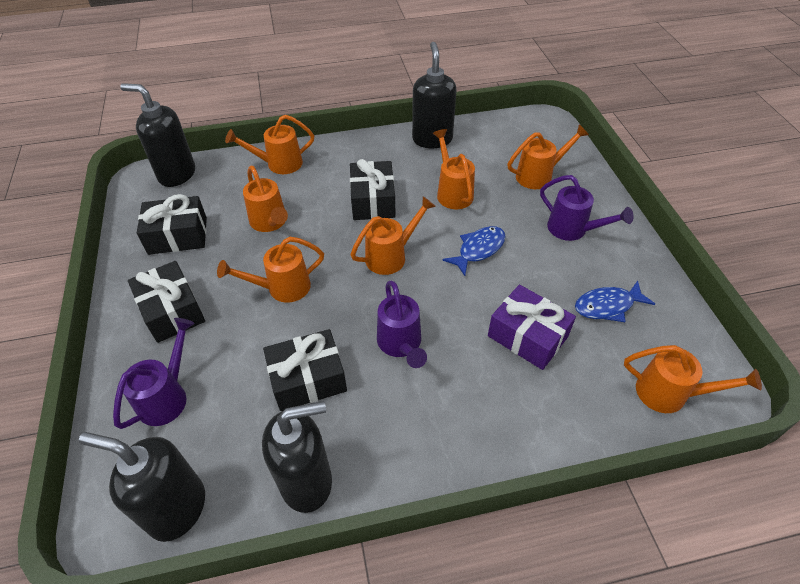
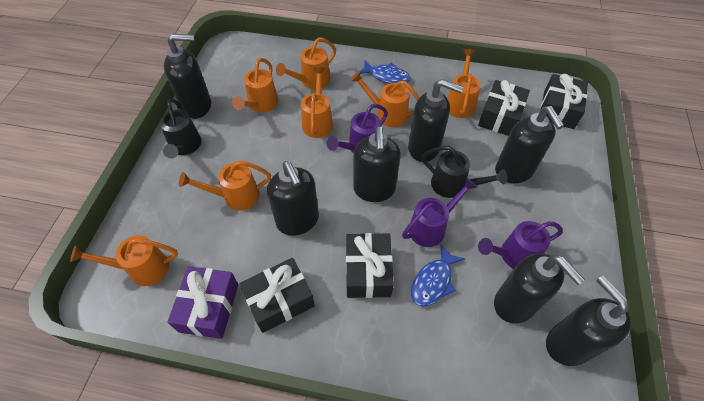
black soap dispenser: [79,432,205,542] [120,83,195,187] [262,401,332,513] [412,42,456,148] = 4 -> [164,34,211,119] [267,161,319,236] [353,126,401,202] [408,79,464,162] [494,253,585,323] [495,106,564,183] [546,276,631,366] = 7
black watering can: none = 0 -> [159,99,202,159] [421,146,507,198] = 2

